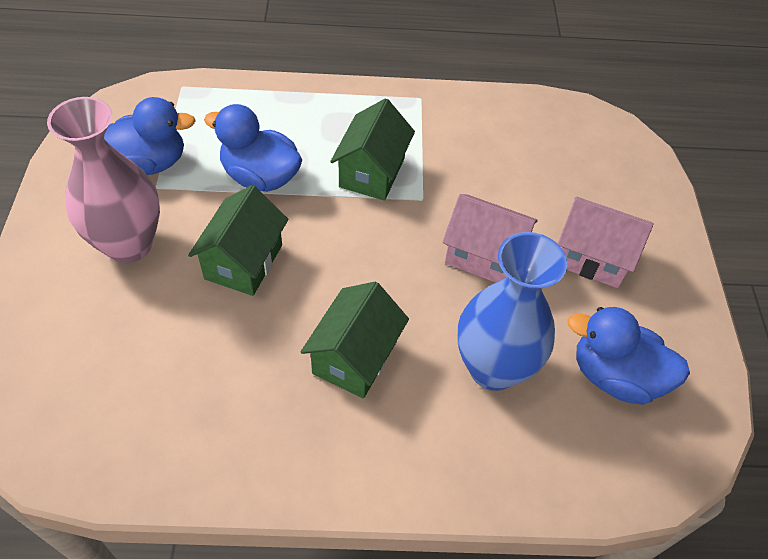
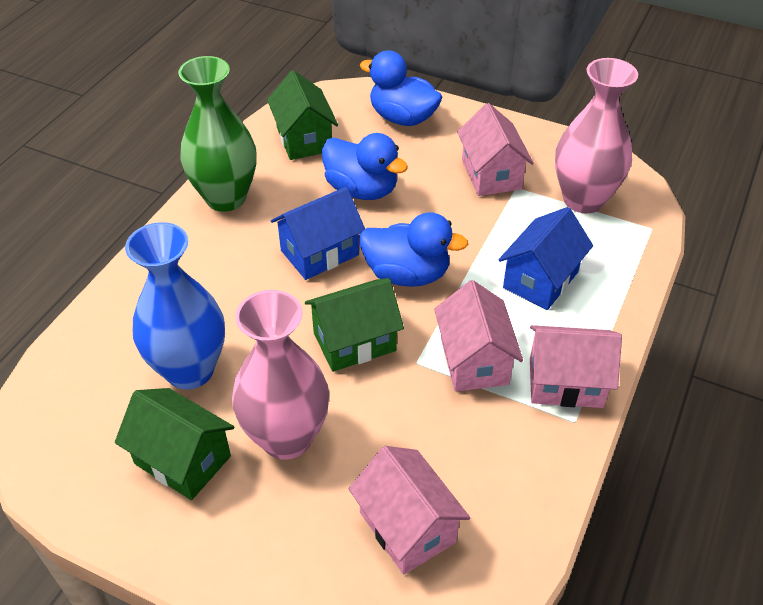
blue house: none = 0 -> [271,187,365,280] [498,207,593,310] = 2
green vase: none = 0 -> [178,56,257,212] = 1
pink house: [442,194,538,283] [558,197,654,288] = 2 -> [349,446,470,575] [434,280,523,392] [457,103,534,196] [530,325,622,408] = 4
pink vase: [47,97,160,263] = 1 -> [232,290,329,460] [555,58,638,214] = 2

